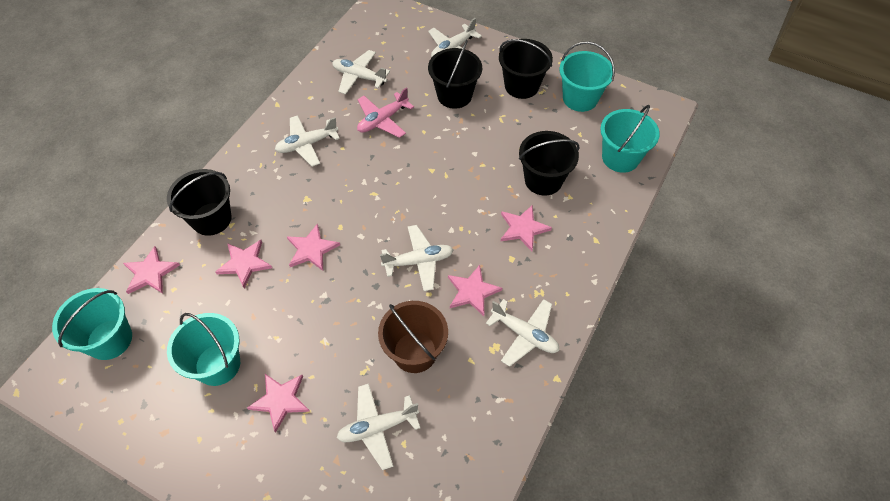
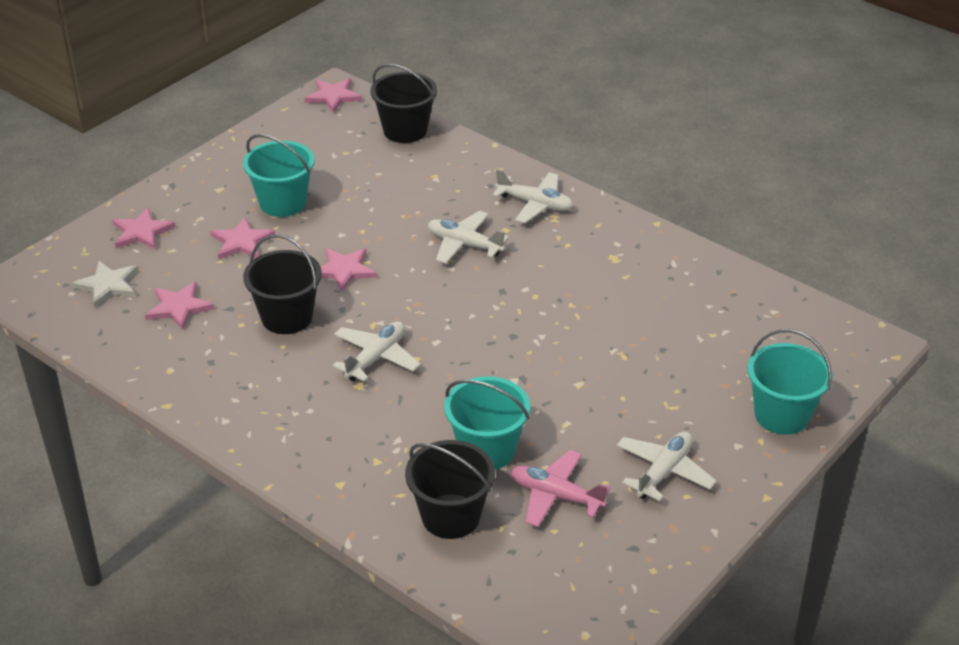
black bucket: [167,169,231,236] [428,40,482,109] [499,39,553,99] [519,131,580,196] = 4 -> [243,234,322,334] [371,64,437,143] [405,440,495,539] = 3
brown bucket: [378,301,448,373] = 1 -> none = 0
pink star: [123,246,180,294] [215,240,272,288] [247,374,310,433] [287,223,340,271] [448,265,502,316] [500,205,552,251] = 6 -> [112,207,176,250] [145,282,214,330] [210,217,275,259] [304,78,362,113] [320,248,377,293] = 5
turquoise bucket: [52,288,132,360] [167,313,240,386] [559,41,615,112] [600,105,660,173] = 4 -> [243,134,315,217] [444,376,530,469] [748,329,833,435] = 3
white plane: [275,115,340,167] [332,50,390,95] [337,383,420,470] [380,225,454,291] [428,18,482,57] [486,299,559,367] = 6 -> [332,321,421,382] [428,211,509,264] [492,169,574,223] [616,431,717,501] = 4
white star: none = 0 -> [72,261,138,307] = 1

